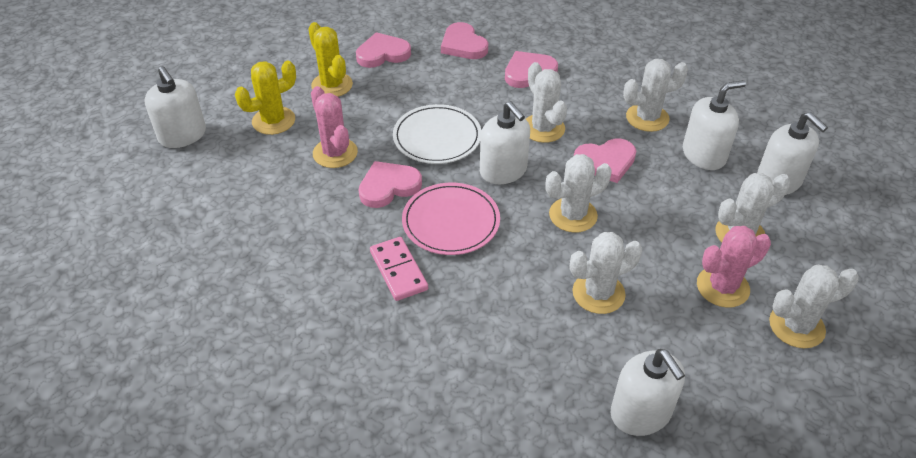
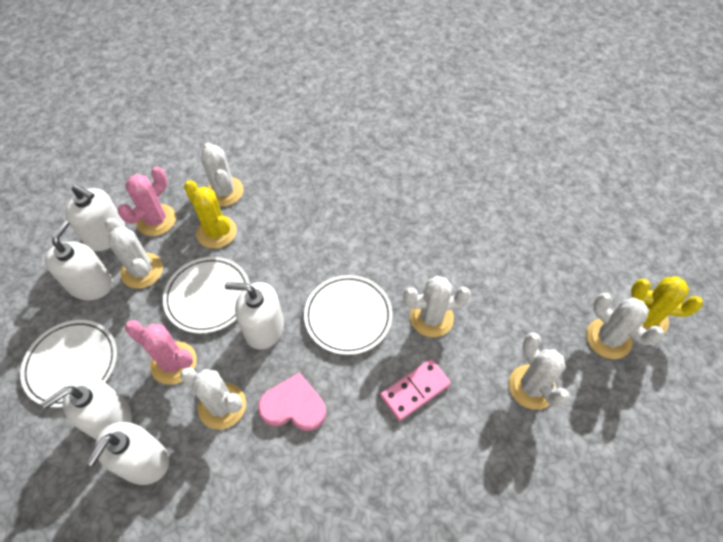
pink heart: [356,32,411,68] [359,161,422,208] [441,22,488,59] [505,51,558,88] [574,138,636,183] = 5 -> [258,372,326,431] = 1
pink plate: [402,183,500,255] = 1 -> none = 0
white plate: [393,104,482,164] = 1 -> [20,320,117,408] [163,257,250,333] [304,275,393,355] = 3

